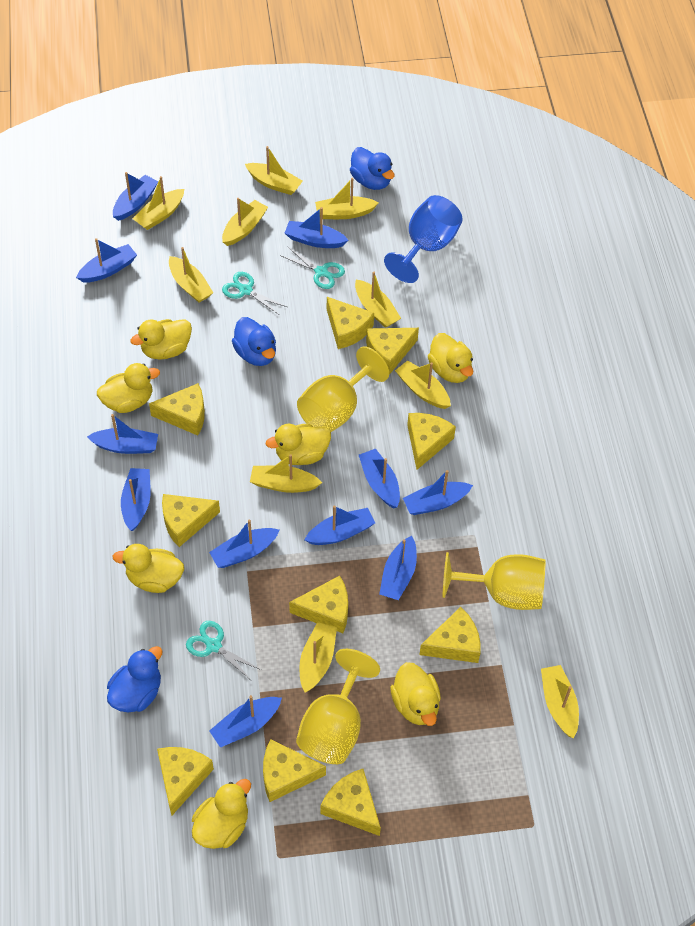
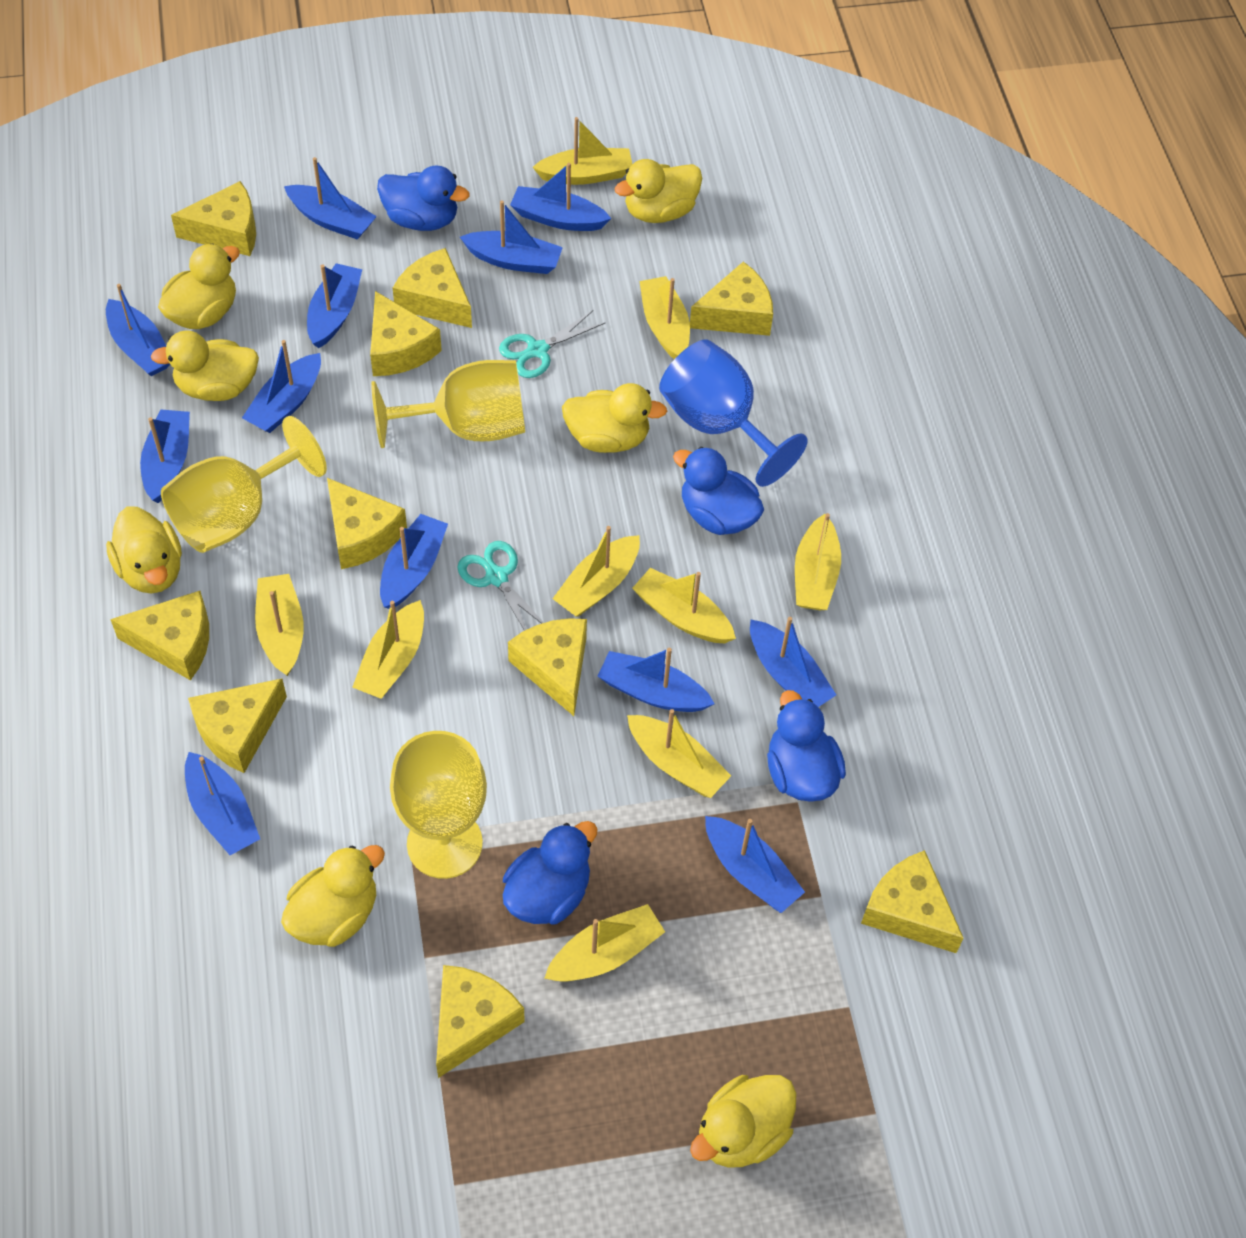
blue boat: [76,238,137,283] [87,414,158,454] [113,172,159,221] [121,468,151,531] [209,519,280,568] [209,695,282,748] [285,207,348,248] [305,506,375,545] [359,449,400,508] [379,536,417,600] [403,470,473,515] = 11 -> [106,284,170,376] [140,409,190,503] [185,752,260,855] [242,340,321,433] [284,157,377,240] [307,263,362,349] [380,514,448,609] [460,200,563,274] [510,163,611,231] [598,648,715,712] [705,816,805,913] [750,617,836,707] = 12
blue duck: [107,646,163,712] [232,317,276,366] [350,147,395,190] = 3 -> [377,165,469,231] [503,821,598,924] [673,447,764,535] [767,690,846,802] = 4
turquoise scissors: [186,621,261,680] [222,272,287,314] [280,247,345,289] = 3 -> [457,541,544,631] [499,310,606,378] = 2
yellow boat: [132,176,184,230] [169,247,213,303] [222,198,268,246] [245,146,303,195] [250,454,322,493] [299,622,337,692] [315,178,378,219] [355,272,401,328] [395,360,451,409] [541,665,579,738] = 10 -> [255,574,304,676] [353,600,424,699] [533,117,632,185] [544,904,665,981] [552,526,640,617] [627,709,731,798] [632,568,736,643] [639,276,690,359] [795,513,841,610] = 9

